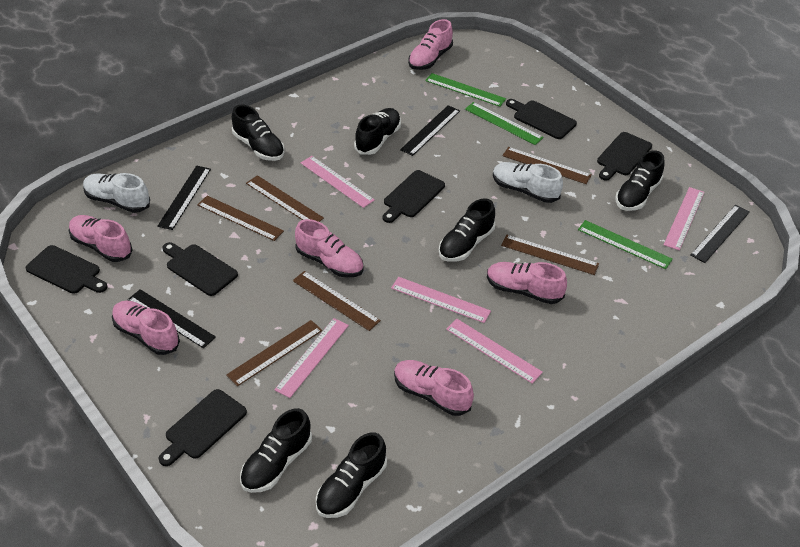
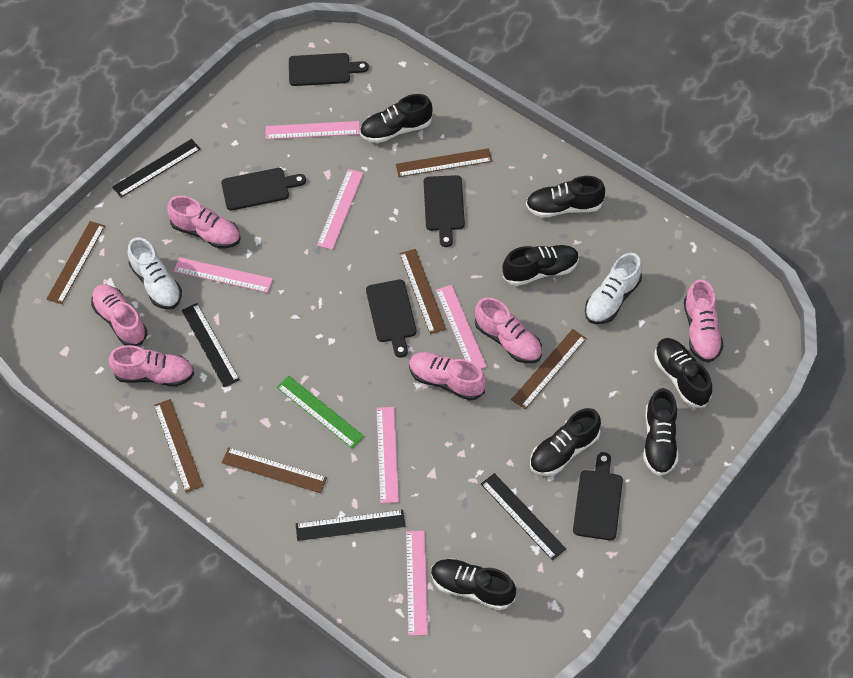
black cutting board: [26,245,107,294] [159,389,247,466] [162,242,238,296] [383,170,445,223] [506,99,577,139] [597,132,652,181] = 6 -> [221,168,306,210] [289,53,369,86] [366,279,417,358] [424,175,465,247] [573,452,623,540] = 5
black shoe: [232,105,285,161] [240,408,312,493] [316,432,387,518] [354,108,401,155] [439,199,495,262] [616,150,665,211] = 6 -> [360,94,433,143] [431,559,516,610] [502,245,579,286] [526,176,605,218] [530,408,601,476] [644,388,678,476] [654,338,712,407] = 7
green ruler: [425,73,506,107] [465,102,544,145] [578,220,673,269] = 3 -> [277,376,364,448] = 1
pink ruler: [274,318,349,398] [301,156,375,208] [391,277,491,323] [446,319,543,384] [664,187,704,250] = 5 -> [174,257,273,293] [266,121,360,139] [317,169,364,250] [376,407,399,503] [406,531,428,636] [436,285,487,369] = 6

